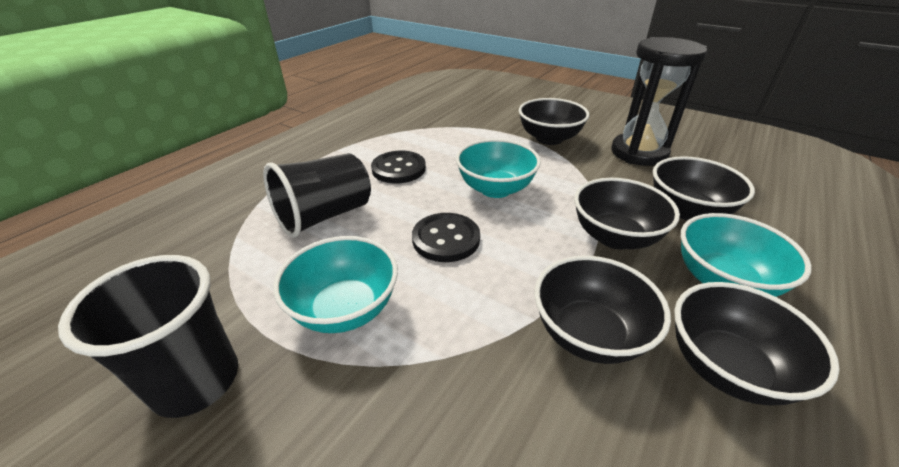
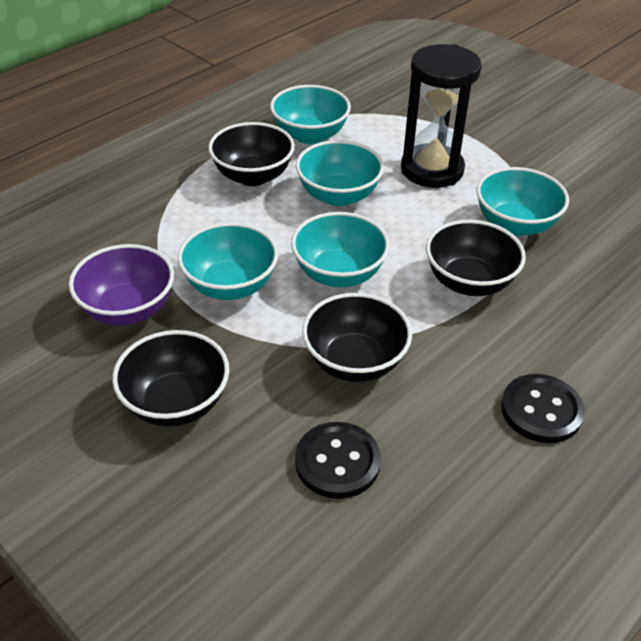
black bowl: [519,98,590,145] [535,256,671,364] [574,178,680,249] [653,156,755,221] [674,282,840,405] = 5 -> [112,330,229,427] [208,122,295,186] [302,293,412,382] [426,220,526,296] = 4
black cup: [58,255,238,418] [263,153,371,238] = 2 -> none = 0
purple bowl: none = 0 -> [69,244,174,325] = 1
turquoise bowl: [273,236,398,333] [456,139,541,198] [681,213,812,297] = 3 -> [178,222,278,300] [270,85,351,144] [291,212,390,287] [296,140,384,206] [477,167,569,236] = 5

